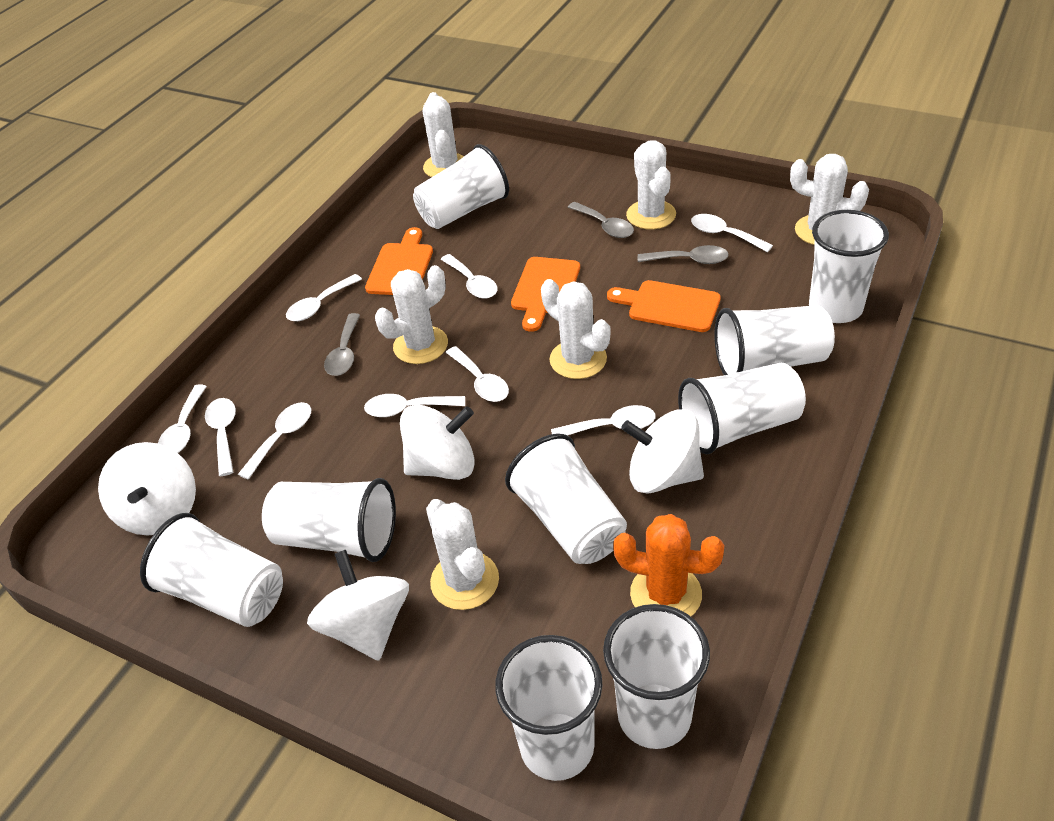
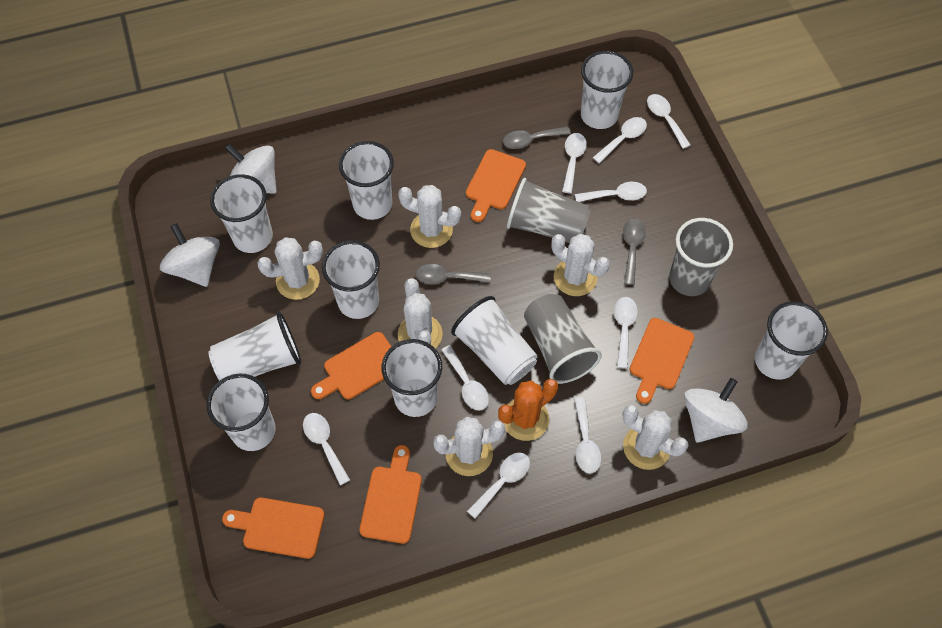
grey cup: none = 0 -> [507,178,591,243] [524,294,602,384] [669,218,733,296] = 3
orange cutting board: [365,227,433,295] [511,257,580,332] [607,280,721,332] = 3 -> [222,497,325,559] [311,332,392,399] [359,445,422,544] [466,149,526,222] [629,318,694,404] = 5
white spinning top: [98,442,196,535] [307,550,409,661] [400,405,475,480] [621,409,704,494] = 4 -> [160,223,220,287] [225,143,277,194] [684,378,747,443] = 3

